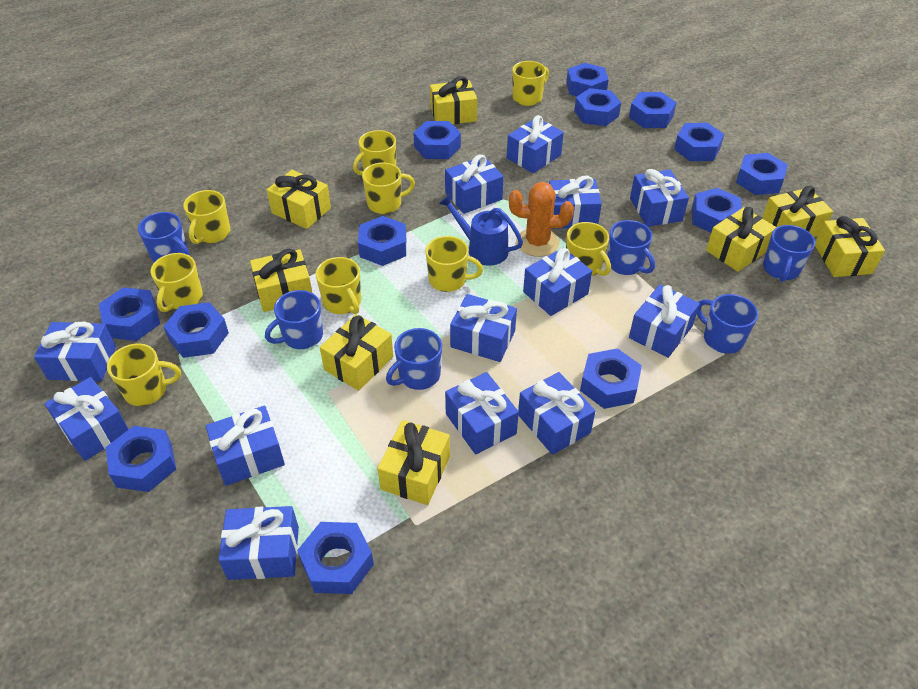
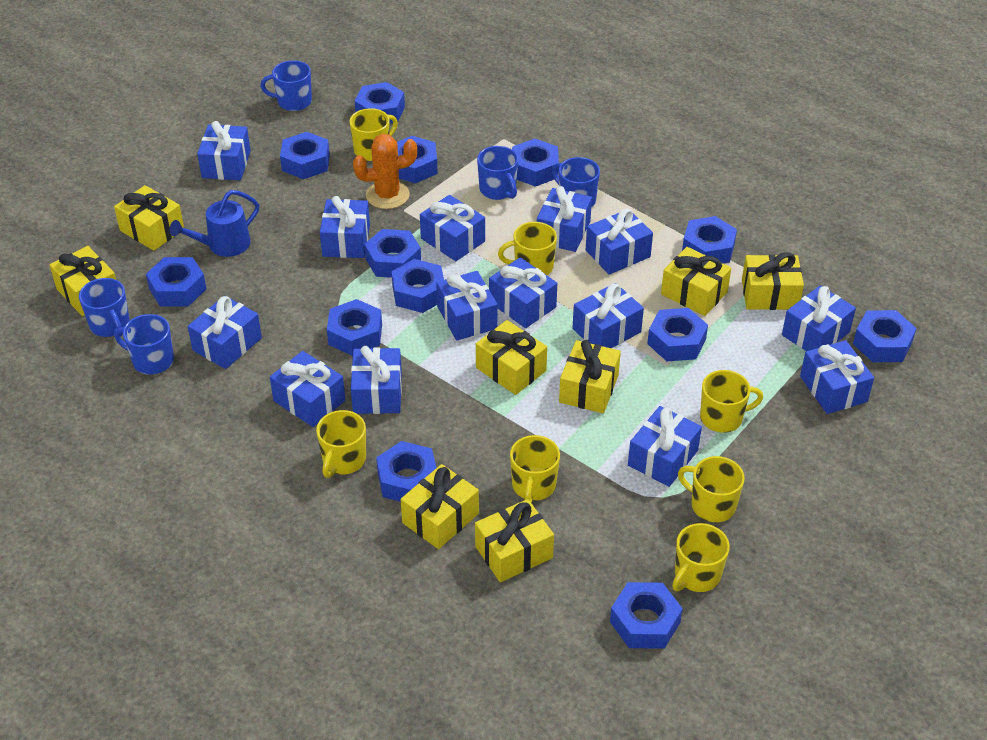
blue gift: [34,322,116,381] [44,377,129,461] [206,406,285,486] [219,506,299,580] [445,154,504,214] [445,372,519,455] [450,294,517,362] [507,115,564,173] [518,372,595,455] [523,248,592,316] [549,176,602,229] [629,284,700,358] [630,169,689,227] = 13 -> [187,296,262,369] [197,121,251,180] [270,351,345,427] [320,196,370,258] [351,346,402,414] [420,195,485,261] [436,271,498,341] [489,257,557,328] [537,186,592,252] [572,283,644,348] [586,208,653,275] [628,406,702,487] [782,286,856,351] [800,340,874,414] = 14
blue mug: [138,212,190,262] [265,290,323,349] [386,328,442,390] [607,220,655,275] [697,294,758,354] [763,225,815,282] = 6 -> [79,278,130,337] [115,314,174,375] [260,60,312,111] [477,146,518,200] [552,157,600,208] = 5
yellow mug: [107,343,181,406] [151,253,203,312] [183,190,230,244] [315,257,361,314] [353,130,396,175] [362,162,415,214] [425,236,483,292] [512,61,549,106] [566,222,611,276] = 9 -> [316,410,366,478] [349,108,398,161] [498,222,557,275] [510,435,560,502] [672,523,730,592] [678,456,745,522] [700,370,763,433] = 7

